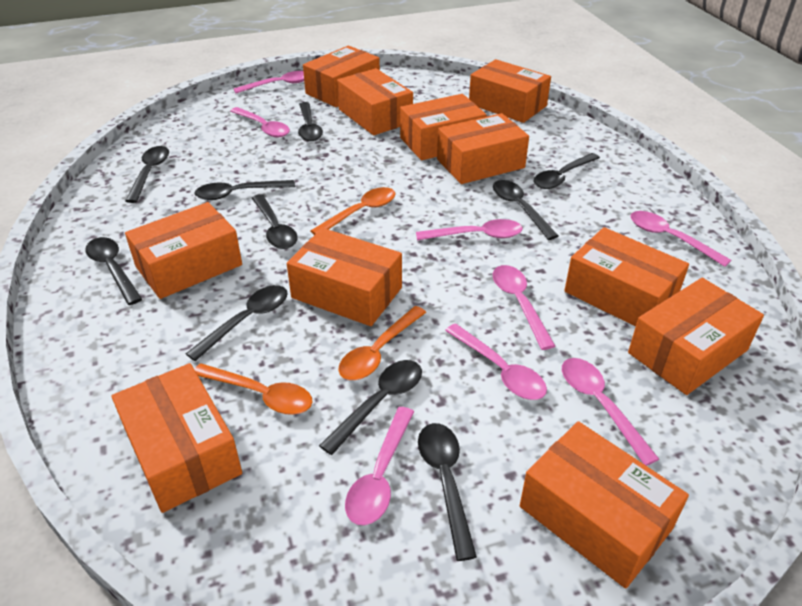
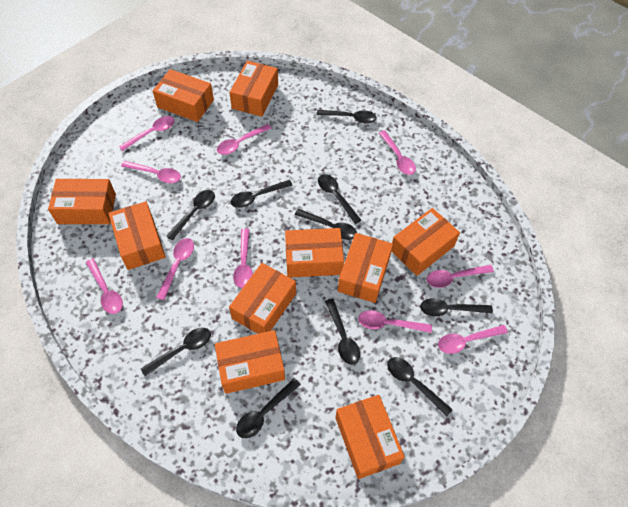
orange box: [112,363,242,513] [125,202,242,299] [287,228,402,326] [303,46,380,107] [337,68,413,135] [400,94,487,160] [437,113,529,184] [469,59,551,123] [520,421,689,588] [564,227,689,327] [628,278,764,395] = 11 -> [48,179,116,224] [109,201,166,270] [153,69,214,122] [215,330,285,394] [229,61,278,117] [229,263,296,334] [285,228,344,278] [335,395,405,479] [338,233,393,303] [392,208,460,276] = 10
orange spoon: [194,363,313,415] [311,187,396,235] [338,306,426,380] = 3 -> none = 0
pink spoon: [230,107,290,138] [233,71,304,93] [345,407,414,525] [416,219,523,240] [445,323,547,400] [493,265,555,350] [562,358,659,466] [630,211,731,267] = 8 -> [86,258,123,314] [119,116,175,151] [121,161,181,183] [156,238,194,300] [217,124,272,155] [233,229,253,288] [358,310,432,333] [379,130,416,175] [427,265,494,288] [438,325,508,354] = 10

